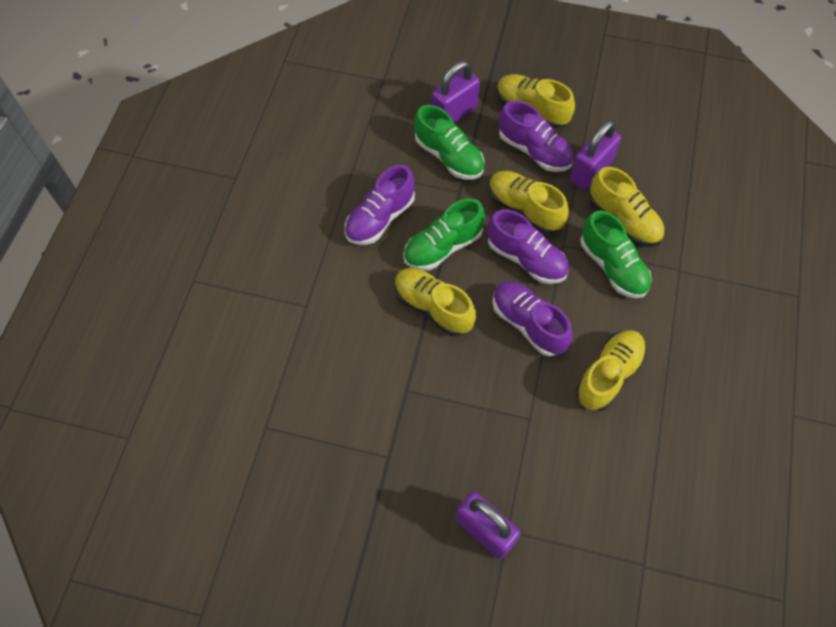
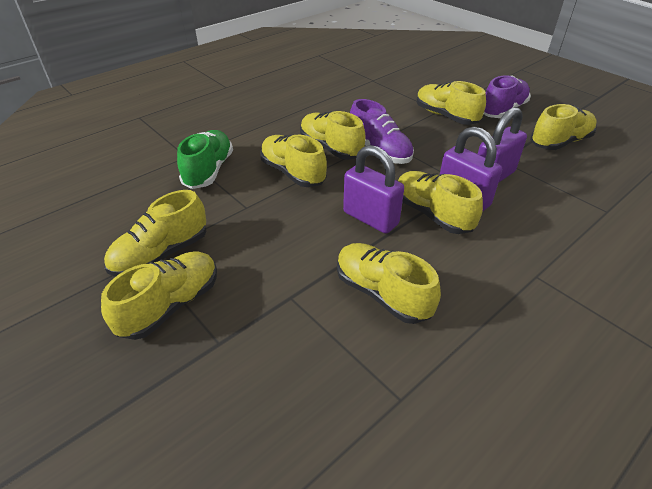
green shoe: [403,198,485,271] [414,105,484,180] [581,211,652,298] = 3 -> [177,130,233,189] = 1
purple shoe: [345,165,415,245] [488,209,569,284] [492,281,573,356] [499,100,573,172] = 4 -> [350,99,414,164] [484,75,531,118] = 2
yellow shoe: [395,268,476,336] [489,171,569,234] [497,74,575,128] [576,330,646,411] [589,167,664,247] = 5 -> [101,251,217,340] [104,190,207,277] [260,135,327,187] [300,111,366,160] [337,243,441,324] [398,171,483,234] [417,81,486,125] [530,104,597,150] = 8

